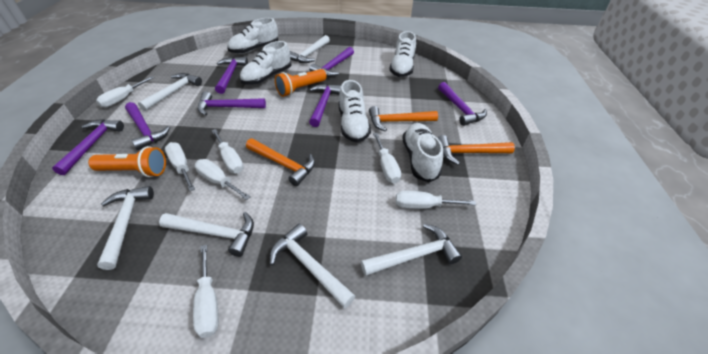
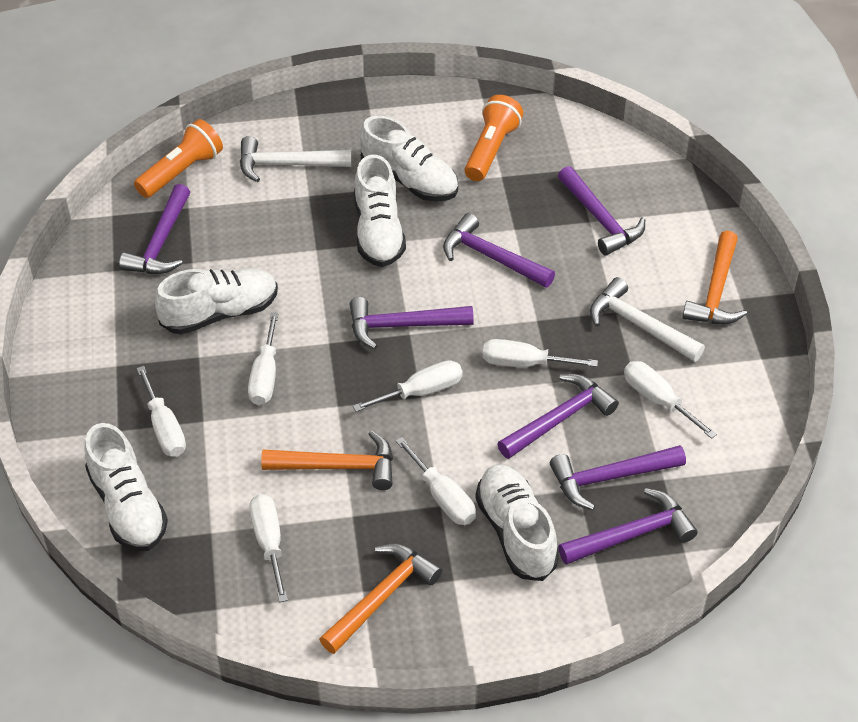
white hammer: [97,186,154,270] [138,73,202,111] [159,212,254,257] [270,224,355,308] [290,35,330,63] [361,224,462,276] = 6 -> [240,136,352,182] [590,277,705,362] = 2

